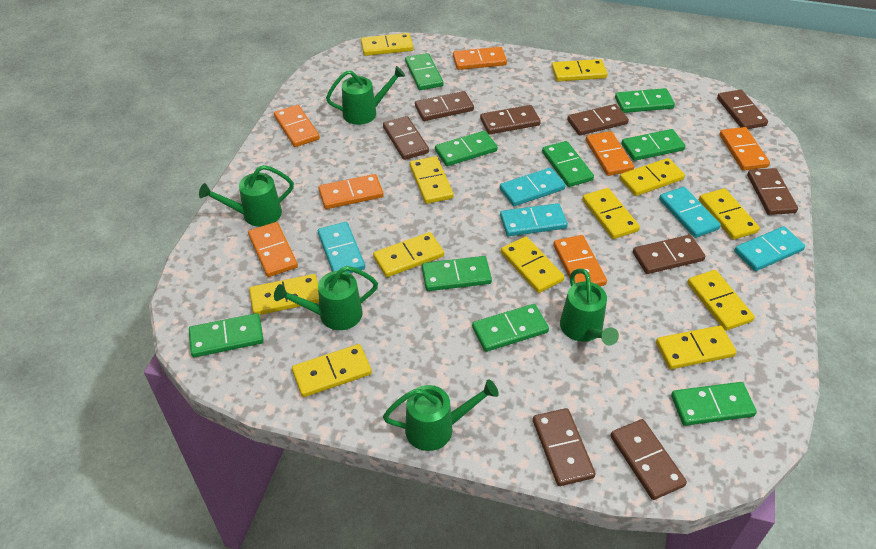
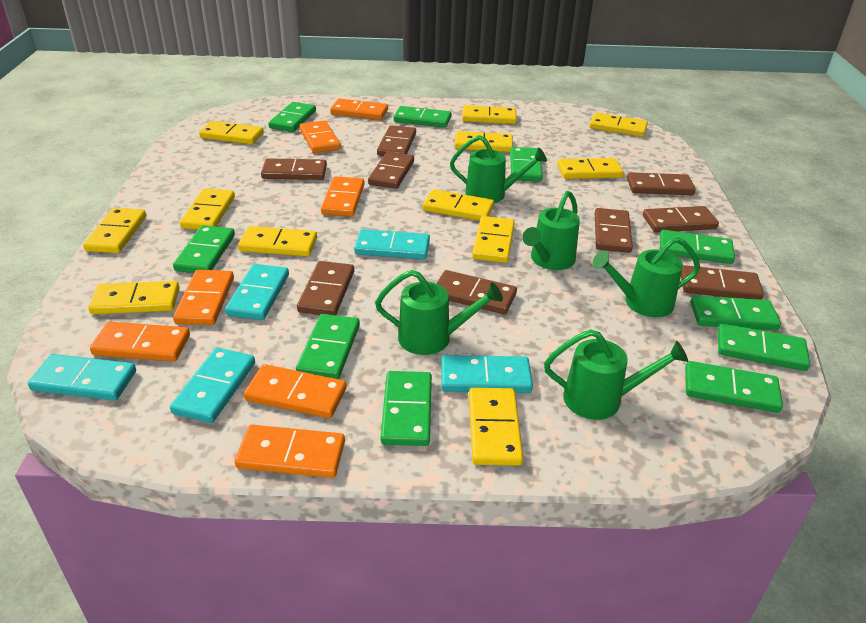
green domino: [189,313,264,357] [405,53,443,90] [422,256,492,291] [435,131,498,166] [472,304,549,352] [542,141,594,187] [615,88,675,113] [622,129,685,161] [671,382,757,426] = 9 -> [173,225,235,273] [268,102,316,132] [296,314,360,379] [381,371,432,446] [394,106,451,128] [510,147,543,182] [660,230,735,264] [685,361,783,413] [690,295,781,330] [718,323,810,371] = 10

